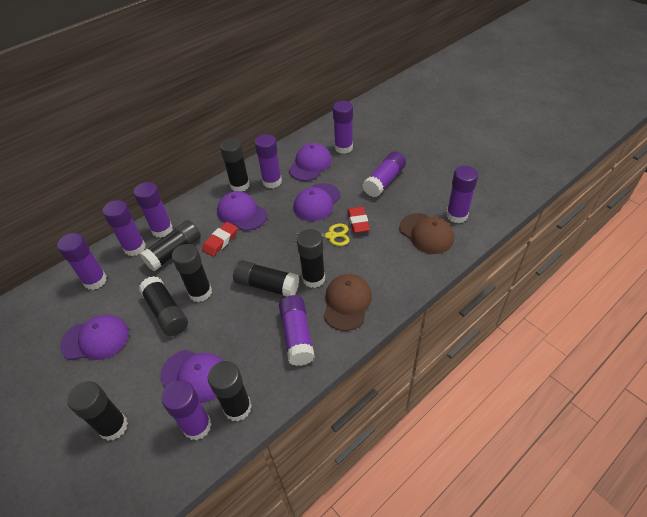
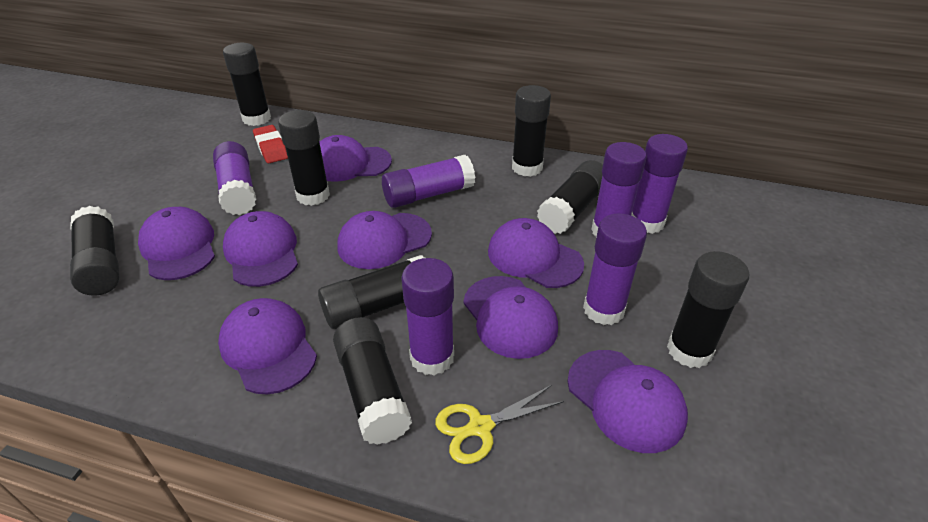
brown cap: [324,274,372,331] [399,213,454,254] = 2 -> none = 0
purple cap: [60,315,129,360] [160,350,223,403] [217,191,267,231] [289,143,332,181] [294,183,341,221] = 5 -> [138,207,215,280] [218,298,317,394] [223,211,298,287] [319,135,392,182] [337,211,432,269] [463,276,558,359] [488,218,584,288] [567,350,688,453] = 8
purple glue stick: [57,233,107,290] [103,200,146,256] [134,182,173,238] [161,380,212,440] [255,134,282,188] [279,295,315,366] [333,101,353,154] [362,151,406,197] [447,166,478,223] = 9 -> [213,141,256,215] [382,155,475,208] [401,258,454,375] [583,214,647,325] [591,142,647,237] [631,134,688,234] = 6
red eraser: [202,222,238,257] [348,207,370,233] = 2 -> [253,125,288,163] = 1

